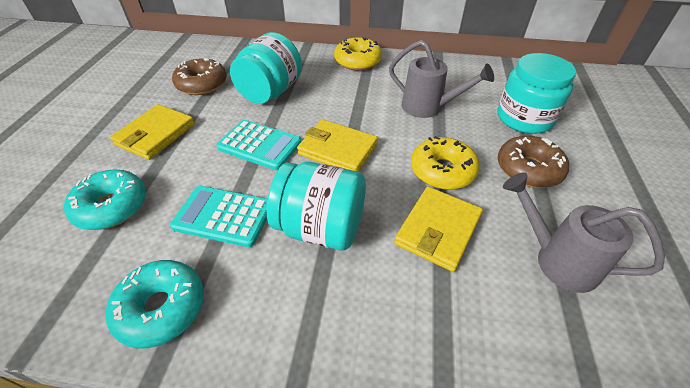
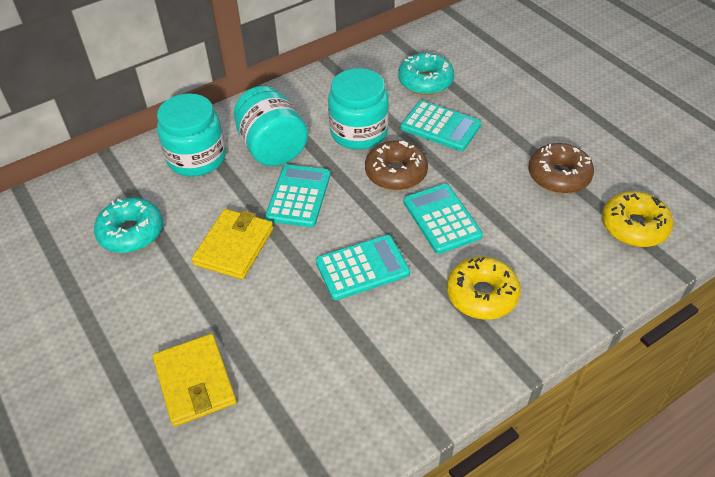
grey watering can: [389,40,494,118] [503,173,665,293] = 2 -> none = 0
turquoise calculator: [170,186,268,247] [216,120,301,170] = 2 -> [265,165,330,227] [316,235,410,300] [401,101,481,151] [404,184,483,254] = 4
yellow wallet: [110,104,195,160] [297,119,378,172] [394,187,483,272] = 3 -> [153,334,237,427] [192,209,273,279] = 2

